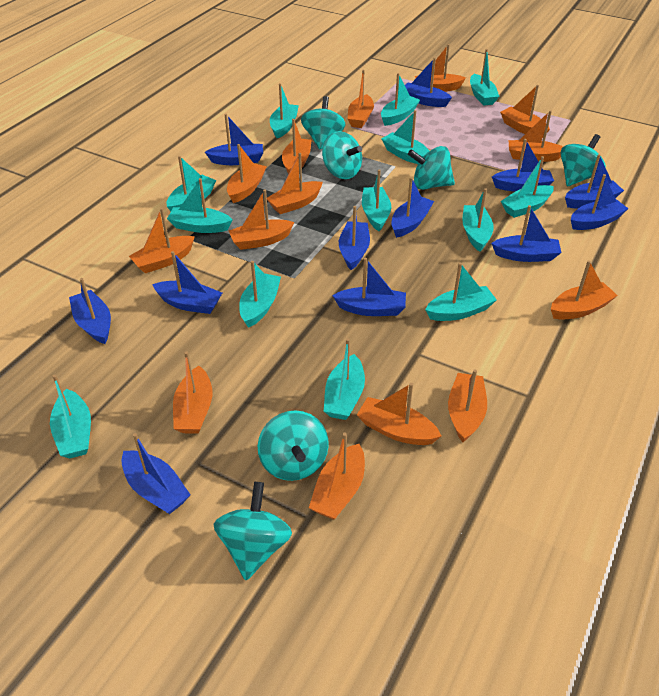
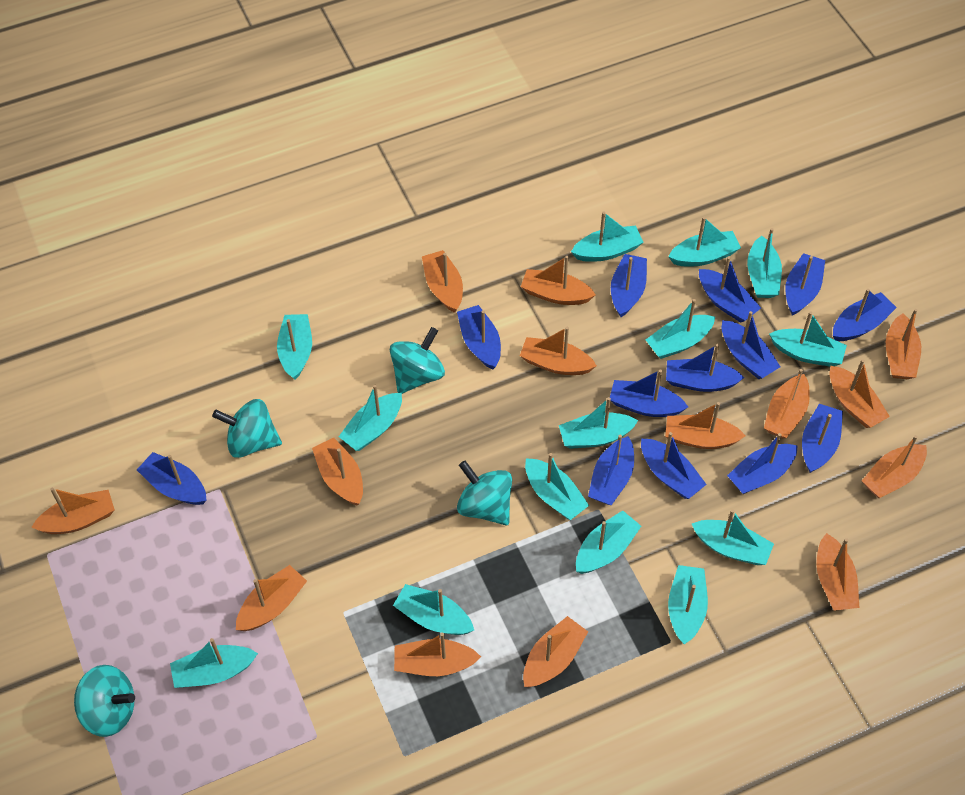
blue boat: [69,278,111,344] [121,433,190,514] [152,251,222,314] [205,114,263,165] [332,258,406,316] [339,206,370,270] [391,177,434,238] [405,58,452,107] [491,205,561,262] [492,139,554,192] [565,154,624,208] [571,174,629,230] = 12 -> [137,452,207,505] [457,305,501,370] [588,435,634,505] [610,369,688,417] [611,254,647,317] [641,432,707,499] [666,344,744,392] [699,256,761,323] [722,311,781,379] [727,433,798,494] [785,253,825,316] [802,404,843,473] [833,289,897,341] = 13
turquoise boat: [50,375,91,458] [167,156,216,211] [167,178,233,233] [239,261,281,328] [270,83,299,138] [324,338,365,420] [362,169,391,231] [381,73,420,126] [382,110,429,164] [425,262,497,321] [462,188,494,252] [470,49,500,105] [501,156,554,218] = 13 -> [170,638,258,688] [277,314,312,380] [339,385,402,451] [393,584,474,635] [525,453,589,520] [559,397,638,449] [571,212,644,262] [576,510,641,574] [646,299,715,359] [668,217,741,266] [668,565,708,644] [692,509,774,565] [747,228,782,298] [769,311,847,367] = 14
turquoise spinning top: [213,482,292,580] [258,410,329,481] [301,96,345,149] [322,131,362,179] [408,146,455,190] [561,134,606,186] = 6 -> [74,665,135,737] [212,399,282,458] [390,327,445,394] [457,461,512,525] = 4

